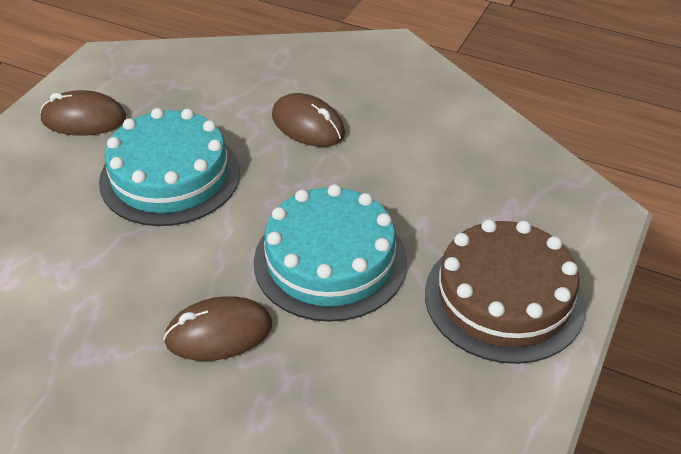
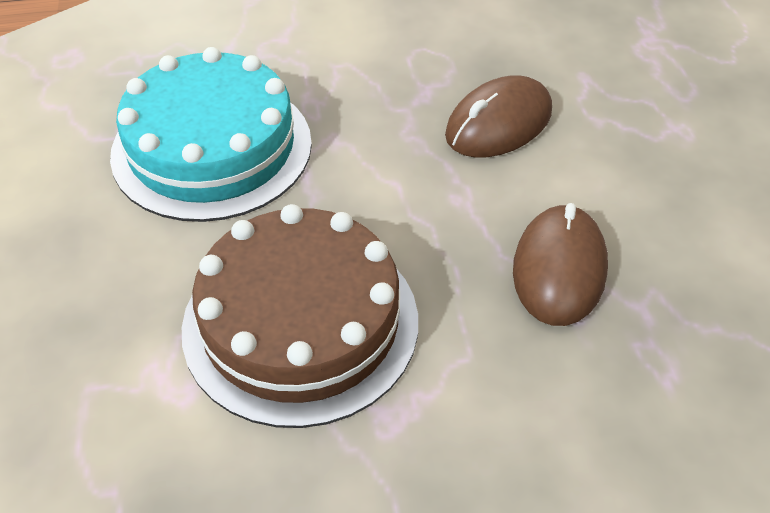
brown mouse: [40,90,126,136] [163,296,272,361] [272,93,345,147] = 3 -> [445,75,552,157] [513,203,608,326] = 2
turquoise cake: [99,108,240,226] [254,184,407,322] = 2 -> [110,47,312,222] = 1

